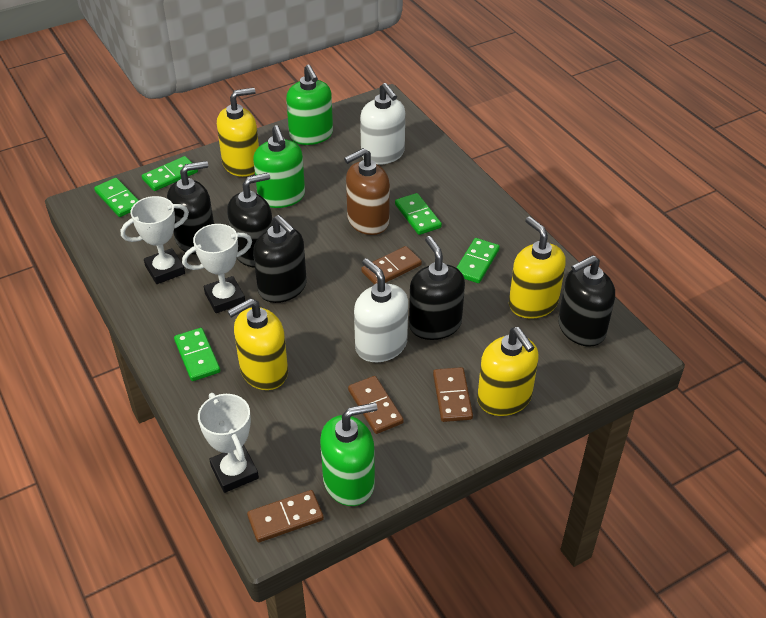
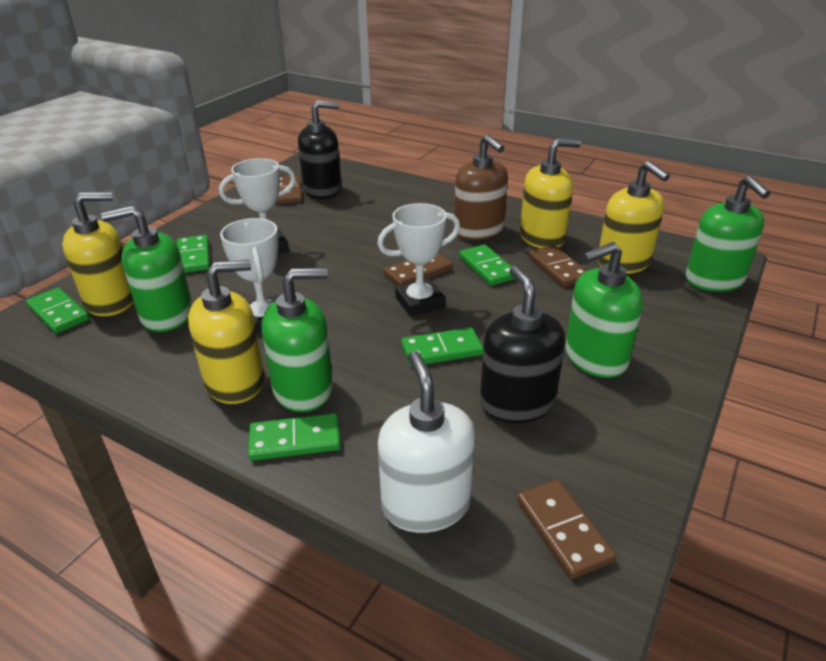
black soap dispenser: [167,161,214,255] [227,173,273,268] [253,215,307,303] [409,236,465,340] [558,255,615,347] = 5 -> [298,101,342,199] [480,266,565,423] = 2
green soap dispenser: [253,125,305,208] [286,65,333,145] [320,403,377,506] = 3 -> [101,206,193,332] [262,268,333,412] [565,242,643,378] [686,176,770,292] = 4
white soap dispenser: [354,258,408,362] [360,83,405,165] = 2 -> [378,351,476,533] = 1

